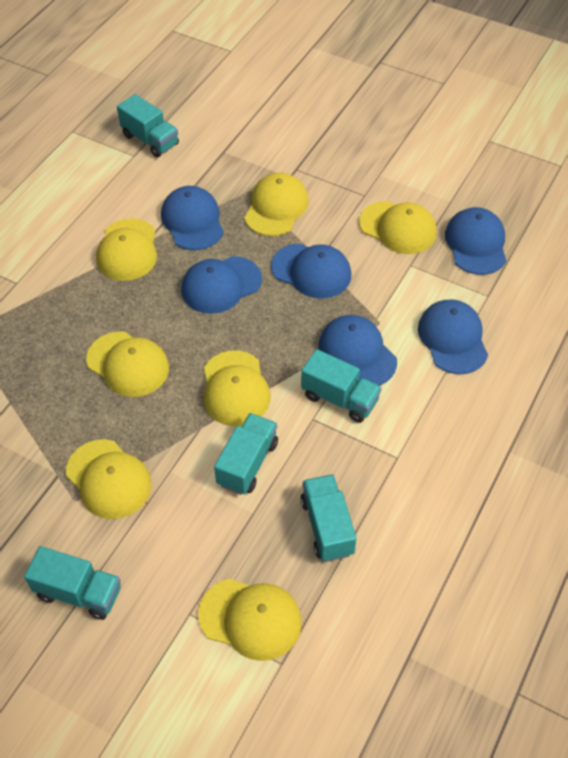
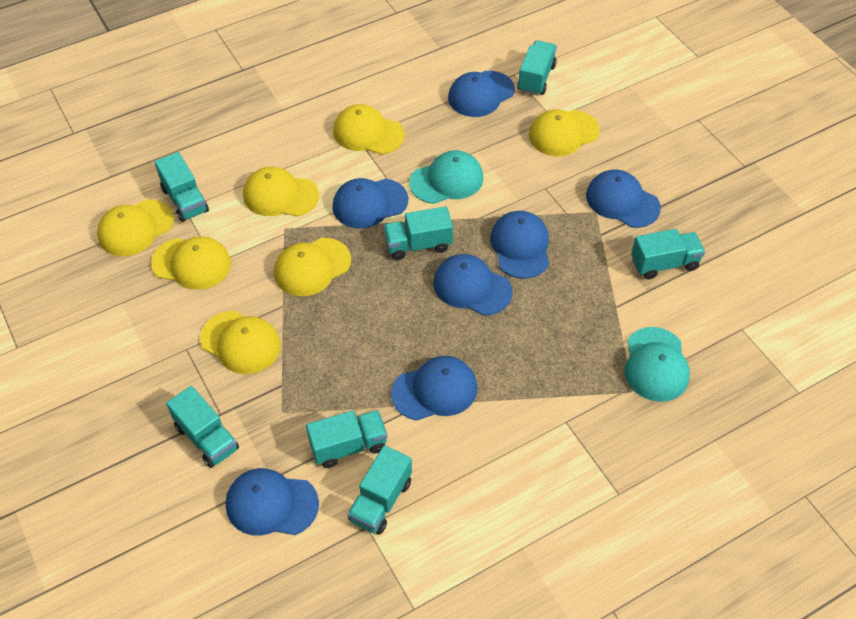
blue cap: [161,186,224,250] [181,256,262,314] [271,243,351,299] [319,315,397,386] [418,299,488,374] [445,207,506,275] = 6 -> [226,468,319,536] [332,178,408,229] [391,356,477,421] [433,254,513,316] [448,71,515,117] [490,211,549,279] [586,170,661,228] = 7
turquoise cap: none = 0 -> [409,150,483,204] [625,327,690,402] = 2
turquoise truck: [24,546,121,620] [117,94,179,158] [214,413,278,495] [300,474,356,562] [301,349,381,423] = 5 -> [155,152,209,222] [166,386,239,468] [306,410,387,468] [347,445,412,535] [383,207,453,260] [517,40,557,95] [631,229,705,279] = 7

